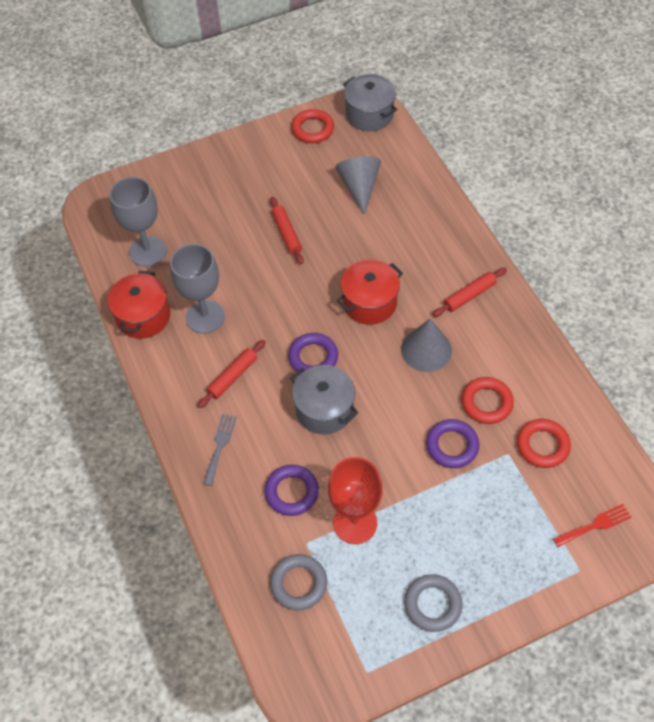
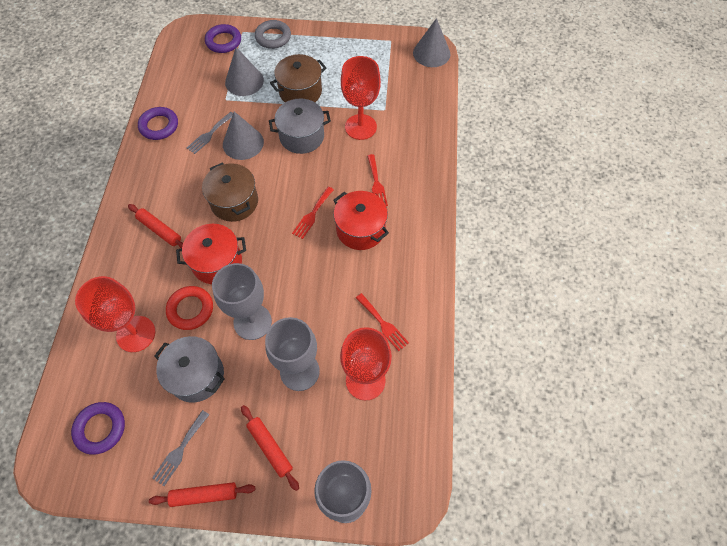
brown pot: none = 0 -> [202,162,258,222] [270,54,326,102] = 2
grey cone: [335,156,381,215] [401,318,452,372] = 2 -> [223,111,264,160] [225,47,264,96] [413,18,451,67] = 3
grey fork: [203,414,237,486] = 1 -> [152,410,209,486] [187,112,233,154] = 2
grey goblet: [109,177,167,267] [170,244,225,334] = 2 -> [212,263,272,340] [265,317,320,391] [314,460,372,523] = 3
grey ring: [270,554,327,610] [404,574,463,632] = 2 -> [255,20,291,49] = 1
red fork: [553,504,632,547] = 1 -> [292,187,334,239] [356,293,409,351] [367,154,388,206] = 3
red goblet: [328,457,383,544] = 1 -> [75,276,156,352] [340,327,392,400] [341,56,381,140] = 3
red ring: [291,109,334,143] [461,377,514,424] [517,419,571,468] = 3 -> [166,286,213,330] = 1

